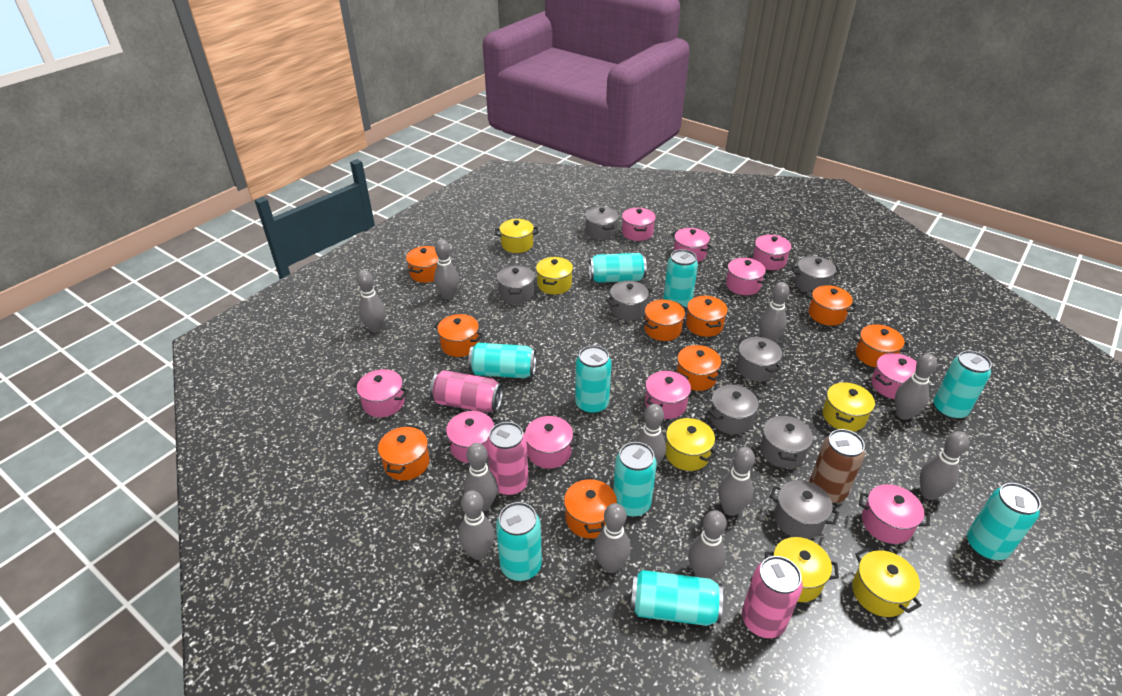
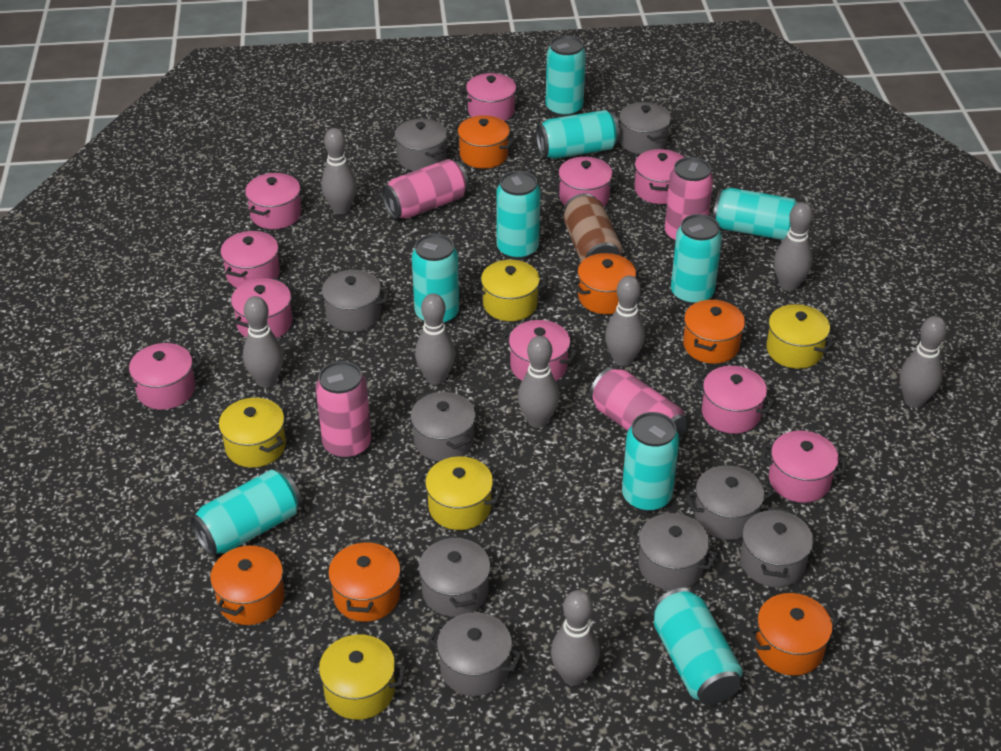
grey bowling pin: [357,270,386,332] [434,239,459,300] [459,490,495,560] [464,443,498,512] [594,503,631,573] [635,404,666,465] [688,510,727,578] [718,447,755,516] [759,282,790,342] [895,354,937,420] [920,431,969,500] = 11 -> [243,296,284,388] [321,128,357,215] [415,293,455,385] [518,336,559,428] [551,590,600,686] [605,276,645,366] [774,202,813,291] [900,316,947,408] = 8
grey pot: [497,265,535,304] [585,207,619,240] [606,281,652,320] [708,385,761,434] [736,336,782,382] [760,414,813,468] [770,480,839,539] [792,256,841,293] = 8 -> [314,270,390,332] [395,119,447,171] [411,391,476,461] [419,534,490,617] [428,612,522,696] [619,102,671,154] [630,513,718,590] [686,465,773,540] [740,507,813,587] = 9
orange pot: [378,425,429,481] [406,246,438,283] [434,314,483,357] [564,477,617,539] [643,300,685,341] [675,345,723,391] [686,295,728,337] [806,285,858,326] [853,324,909,368] = 9 -> [210,542,285,625] [328,539,401,622] [452,115,516,169] [572,253,641,314] [683,299,745,364] [748,593,840,676] = 6
pink can: [430,370,503,413] [487,422,529,496] [742,556,803,638] = 3 -> [316,361,371,459] [382,159,469,219] [589,367,687,439] [665,157,713,243] = 4
yellow pot: [495,219,538,253] [536,257,573,295] [664,418,717,471] [765,537,839,602] [823,382,875,432] [852,547,922,617] = 6 -> [219,398,286,468] [309,634,406,720] [416,456,503,530] [473,260,548,321] [763,304,835,369] = 5

